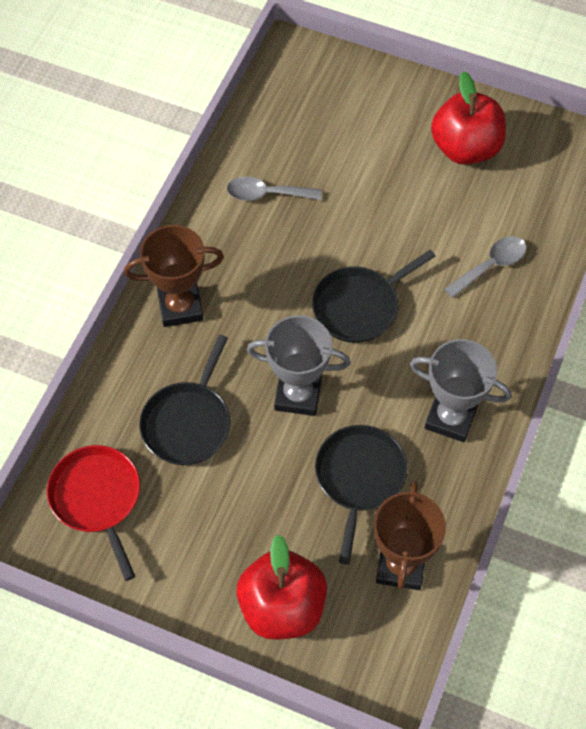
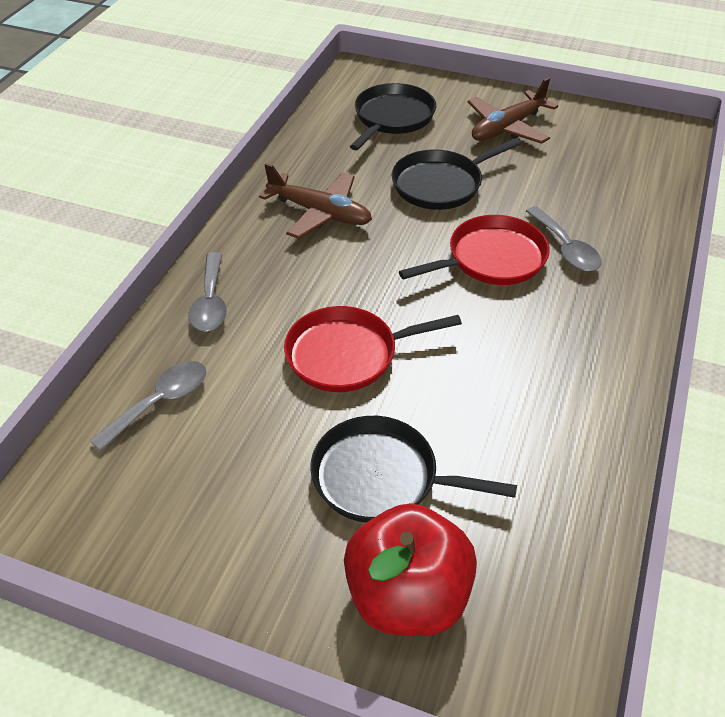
brown plane: none = 0 -> [259,163,372,239] [468,78,558,144] = 2
brown trophy: [124,225,224,327] [374,481,446,590] = 2 -> none = 0
grey spoon: [227,176,322,201] [445,236,526,298] = 2 -> [89,361,206,451] [188,252,227,332] [526,206,602,271] = 3
grey trophy: [247,315,351,416] [410,339,511,442] = 2 -> none = 0
red apple: [236,535,327,640] [431,71,506,165] = 2 -> [344,503,477,636] = 1
red pan: [47,445,140,581] = 1 -> [284,306,462,392] [399,215,550,285] = 2

